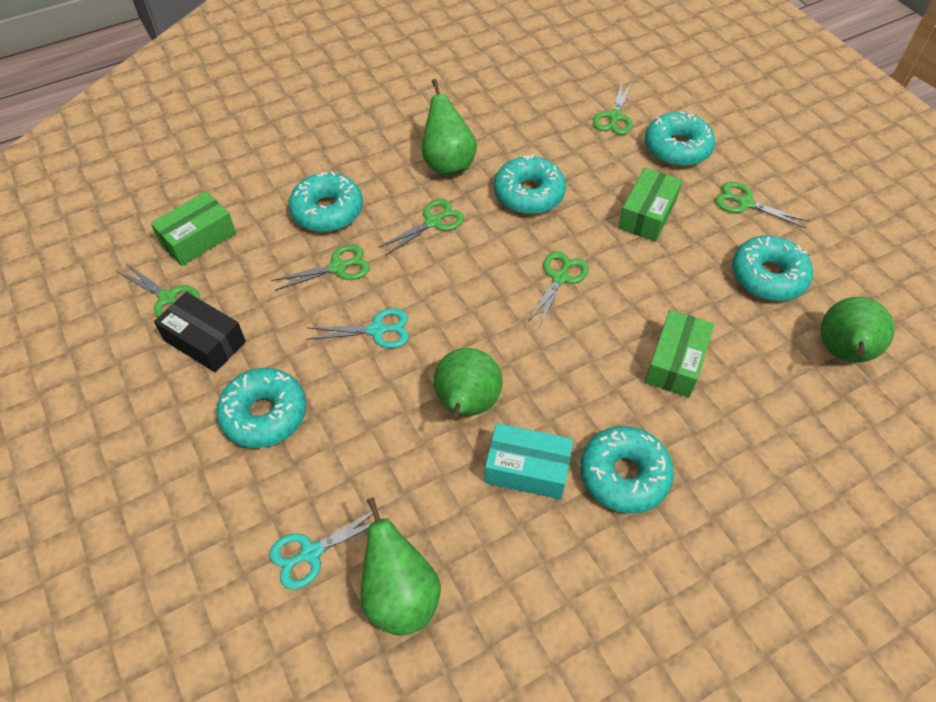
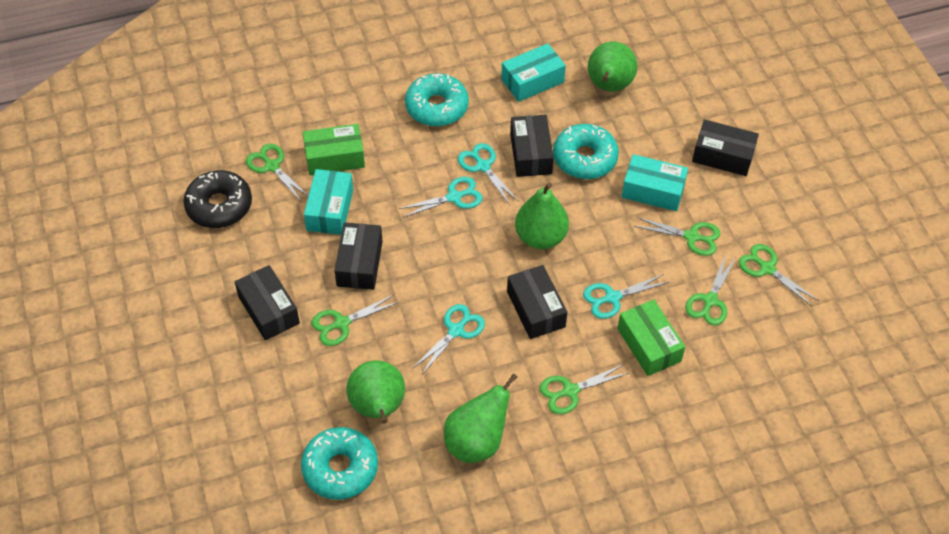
black box: [154,292,246,372] = 1 -> [235,265,300,340] [334,222,383,290] [507,265,567,339] [510,115,554,177] [692,120,759,176] = 5
black donut: none = 0 -> [183,170,252,228] = 1
green box: [151,191,236,266] [618,168,682,242] [645,310,714,397] = 3 -> [303,124,365,175] [617,300,685,376] = 2
turquoise box: [485,423,573,499] = 1 -> [304,169,353,235] [501,43,566,102] [622,154,688,211] = 3
turquoise donut: [217,368,306,448] [289,171,363,232] [494,154,566,214] [580,426,674,514] [645,111,715,166] [732,236,813,301] = 6 -> [301,427,378,500] [405,73,469,127] [553,124,619,179] = 3
turquoise scissors: [270,506,388,589] [307,308,409,348] = 2 -> [399,177,483,218] [412,304,485,374] [458,143,519,205] [583,274,669,319] = 4

